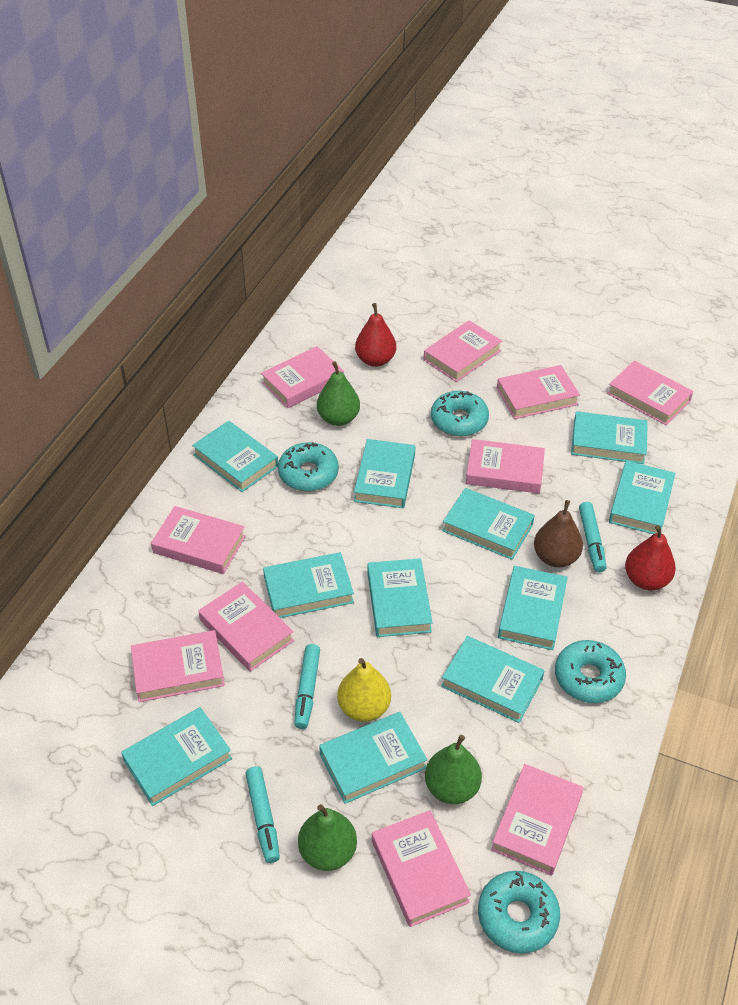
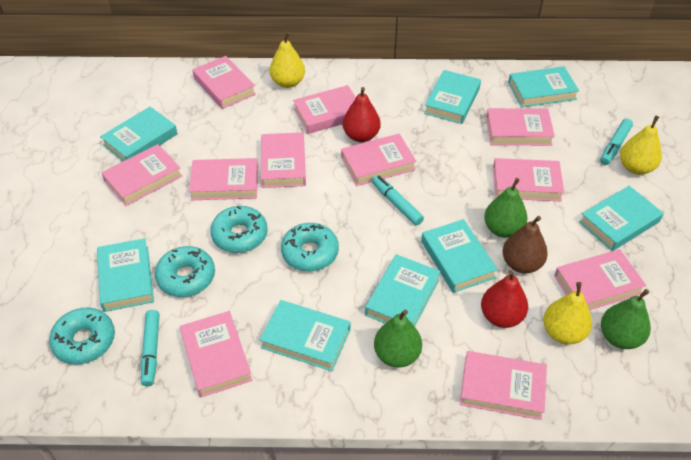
pink book: [131,630,225,702] [151,506,246,574] [198,582,294,672] [261,346,344,408] [372,810,471,927] [424,320,502,382] [466,439,545,493] [491,764,584,876] [497,365,580,419] [607,361,693,425] = 10 -> [101,144,182,206] [180,311,252,398] [189,158,258,200] [192,56,256,109] [261,132,306,188] [293,85,356,134] [341,134,416,186] [460,351,547,420] [486,108,555,145] [493,158,564,201] [554,249,647,310] = 11
turquoise book: [121,707,232,806] [192,421,278,492] [263,552,354,618] [319,712,427,804] [354,439,415,508] [367,558,433,637] [441,636,545,723] [442,488,535,560] [498,566,568,650] [571,411,648,464] [609,461,675,534] = 11 -> [97,238,154,312] [100,107,178,161] [260,300,350,371] [365,254,441,327] [421,219,498,293] [424,70,481,124] [508,66,579,108] [579,186,664,251] = 8
yellow pear: [337,658,391,722] = 1 -> [270,32,305,88] [543,282,592,344] [620,115,662,175] = 3

